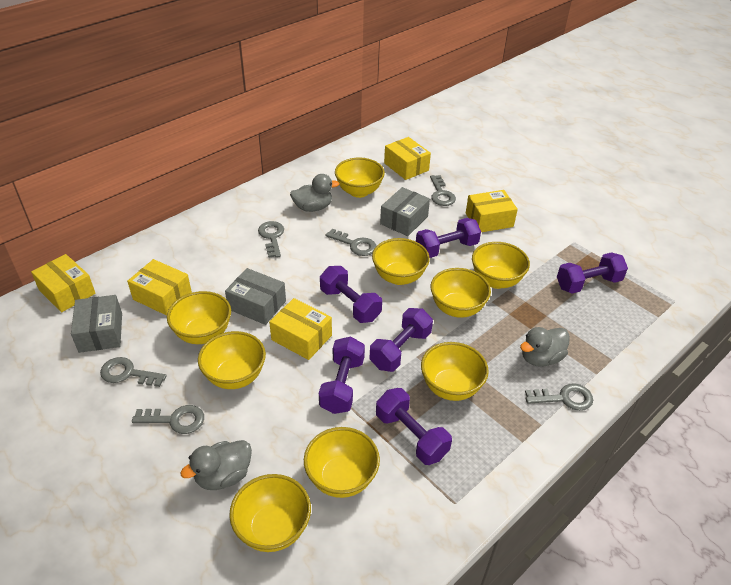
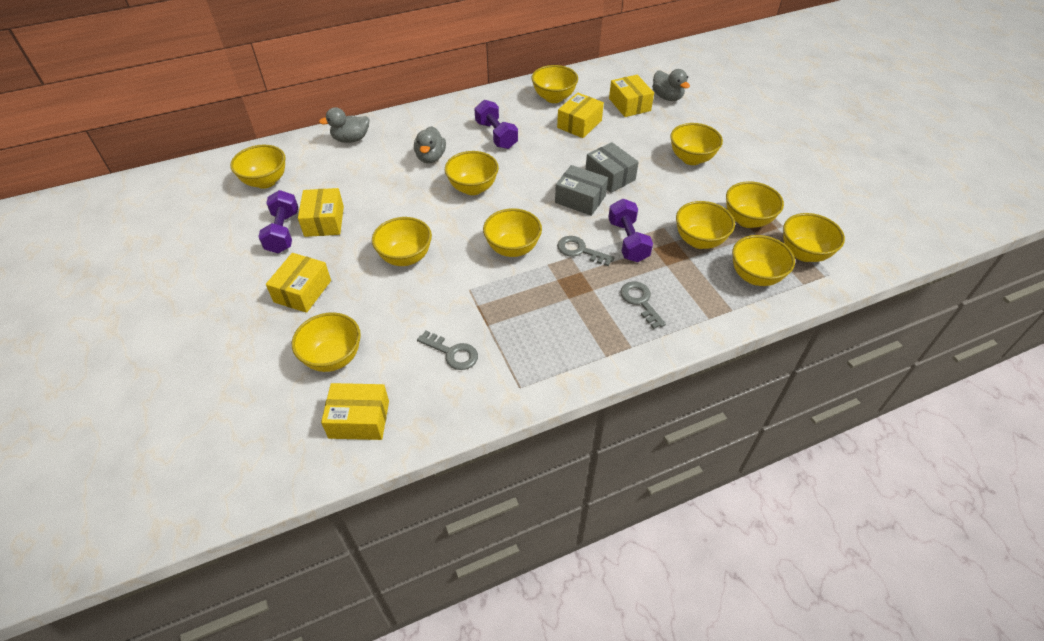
grey box: [71,295,122,353] [225,268,286,325] [380,187,430,236] = 3 -> [555,165,608,216] [585,142,639,193] = 2
grey key: [100,357,167,387] [132,405,204,434] [258,221,284,258] [326,229,376,256] [430,175,456,206] [525,383,593,411] = 6 -> [417,331,478,370] [557,236,614,266] [620,282,666,329] = 3
purple dumbbell: [319,336,365,414] [320,266,382,323] [369,308,433,372] [376,388,452,465] [416,218,481,258] [557,252,628,294] = 6 -> [258,190,298,253] [474,100,518,149] [608,199,653,262] = 3
yellow bowl: [167,291,231,344] [198,331,266,389] [229,474,311,552] [304,427,380,498] [335,158,385,198] [372,238,430,285] [421,342,489,401] [430,268,491,318] [472,242,530,289] = 9 -> [230,145,286,189] [292,312,361,372] [372,217,432,266] [445,151,499,195] [483,208,542,257] [532,65,578,103] [670,123,723,165] [676,201,735,249] [726,181,784,228] [732,235,795,286] [783,213,845,262] = 11

